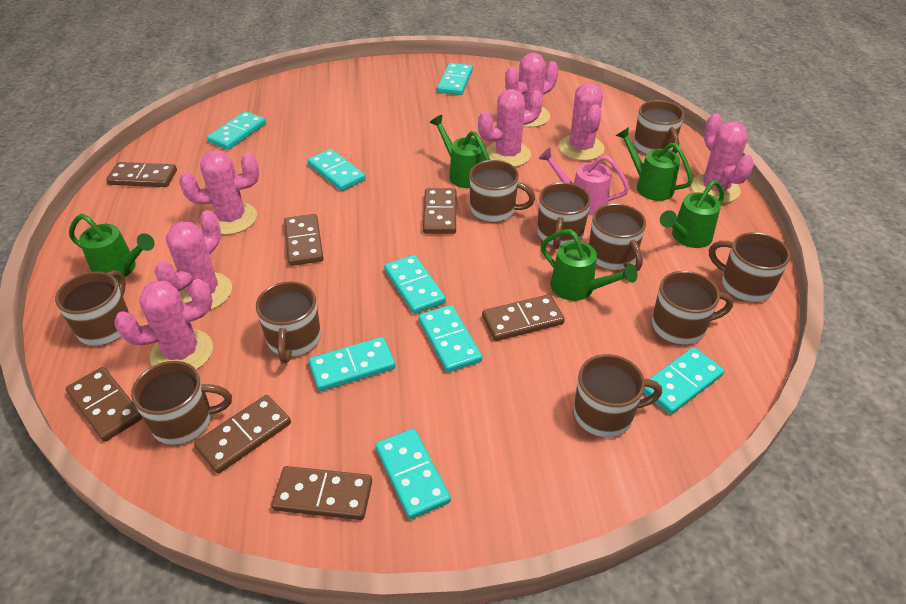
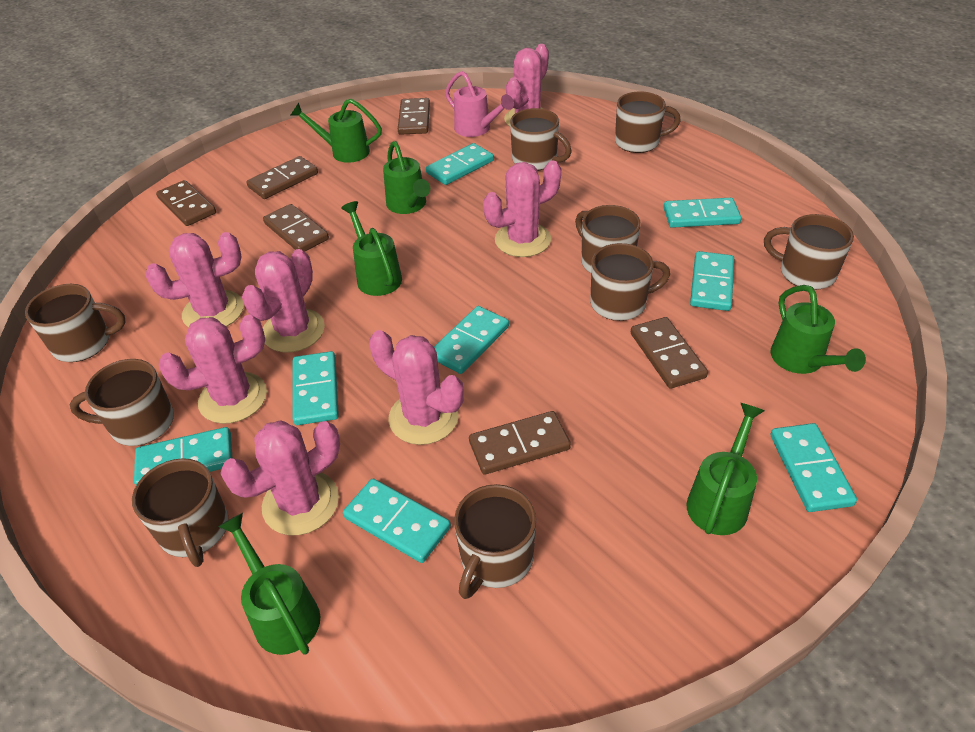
brown domino: [66,367,143,442] [106,162,177,187] [194,395,291,474] [271,466,372,520] [284,214,324,266] [423,188,456,234] [482,294,565,341] = 7 -> [156,180,216,226] [246,156,318,199] [263,204,329,252] [398,98,430,135] [469,411,571,475] [631,317,708,389] = 6
brown mug: [55,270,129,346] [131,361,232,445] [256,281,321,363] [469,160,535,223] [537,182,591,249] [574,354,662,437] [589,203,646,271] [634,100,684,154] [652,271,733,345] [709,232,790,302] = 10 -> [25,284,126,362] [70,359,174,446] [132,458,229,567] [454,484,536,599] [510,108,572,171] [575,205,641,273] [590,243,670,321] [615,92,681,153] [764,214,854,290] = 9
green watering can: [69,214,155,281] [430,115,490,188] [541,229,638,301] [615,127,693,201] [660,180,724,248] = 5 -> [218,513,320,655] [290,99,382,163] [341,201,402,296] [383,141,430,214] [687,403,765,535] [770,285,866,374] = 6

